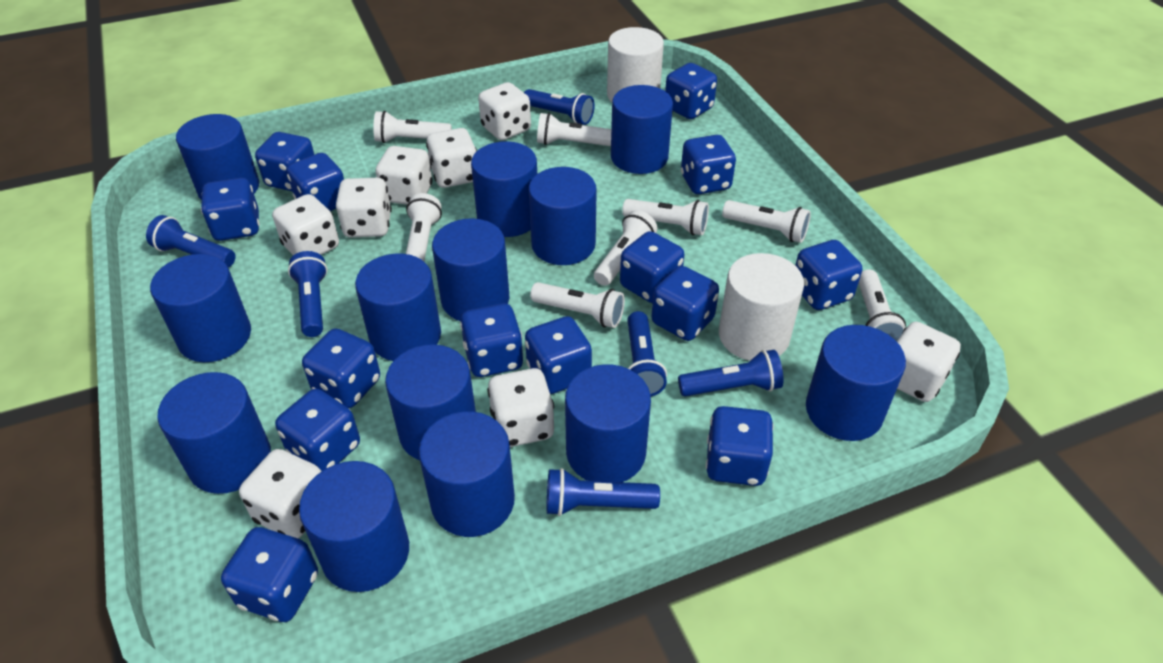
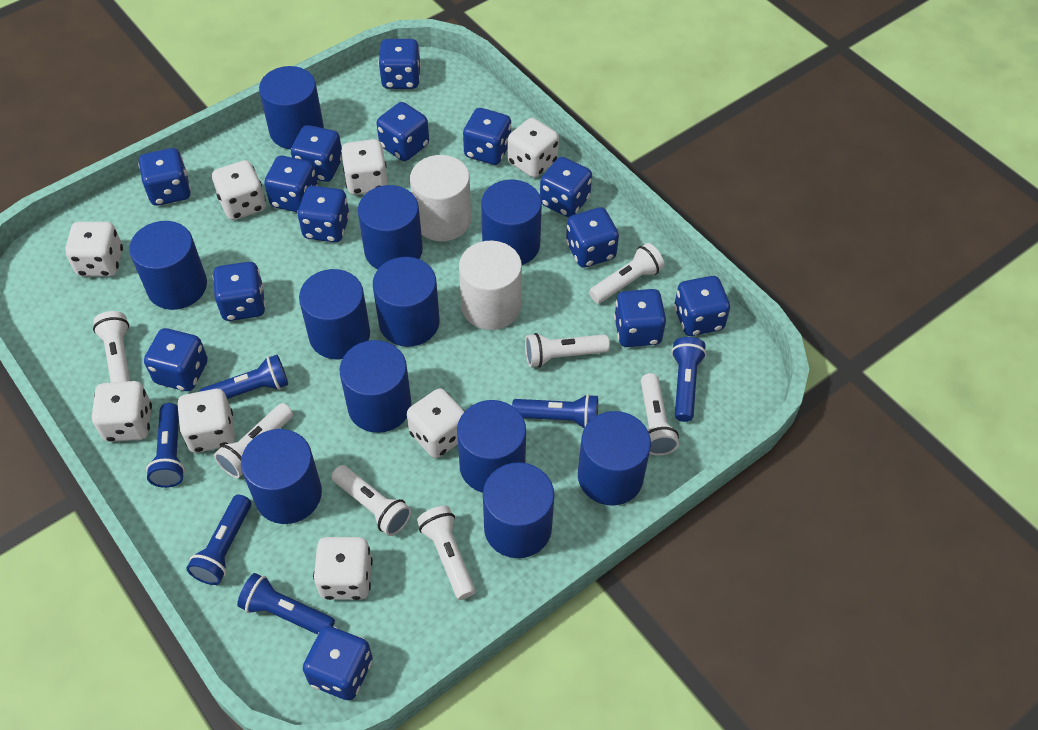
blue cylinder: [150,254,251,362] [157,372,271,494] [176,114,259,200] [299,461,409,592] [355,254,441,361] [385,344,476,460] [419,411,515,537] [432,218,509,321] [471,141,537,237] [528,167,597,265] [565,364,651,482] [611,85,673,174] [806,325,906,441] = 13 -> [129,221,207,310] [241,429,322,524] [259,66,324,149] [299,269,370,360] [340,340,412,433] [358,185,423,269] [373,257,440,347] [457,400,526,493] [481,180,542,265] [483,462,554,558] [578,411,651,505] = 11
white flashlight: [373,111,452,143] [406,193,442,261] [530,282,625,328] [537,113,611,146] [594,210,657,286] [622,199,709,235] [722,200,811,243] [858,269,906,342] = 8 -> [93,311,130,383] [214,403,293,478] [332,465,412,536] [417,506,475,600] [525,333,610,368] [589,243,664,304] [641,373,679,456] = 7

